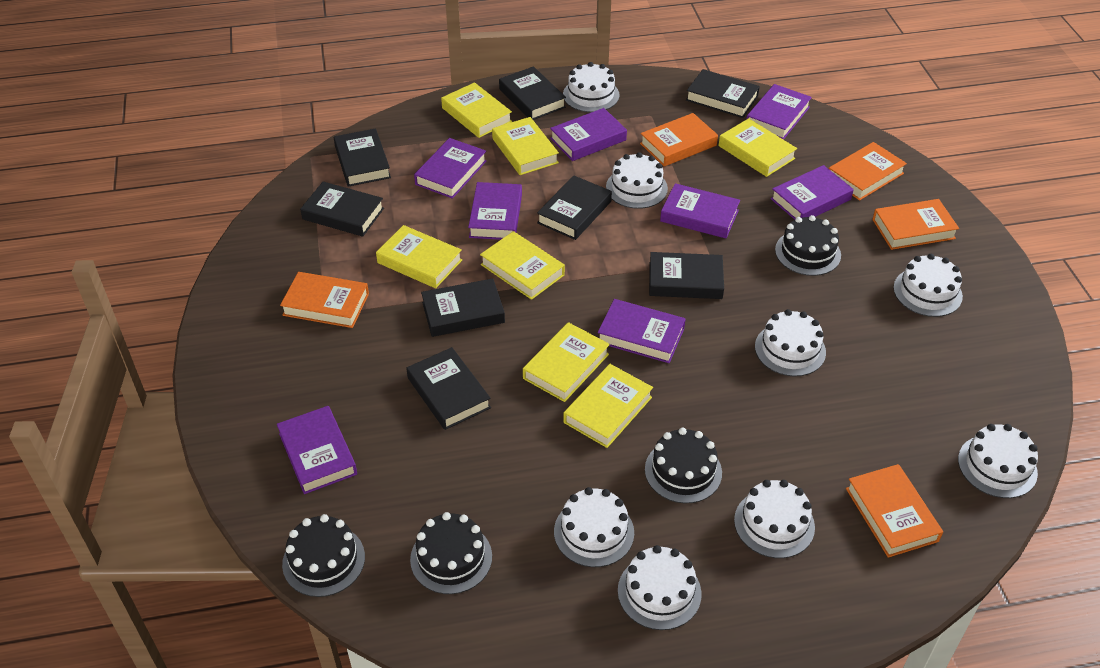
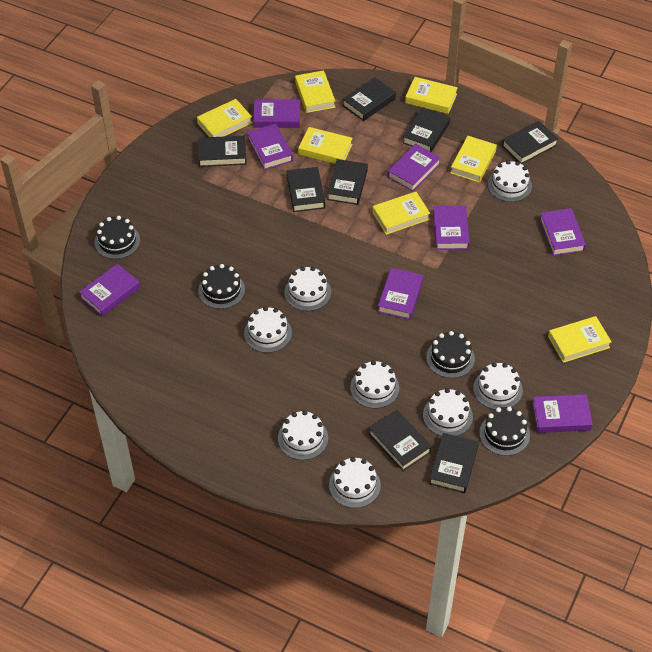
orange book: [280,272,369,328] [640,113,718,167] [829,142,907,200] [846,464,943,558] [872,199,959,250] = 5 -> none = 0

